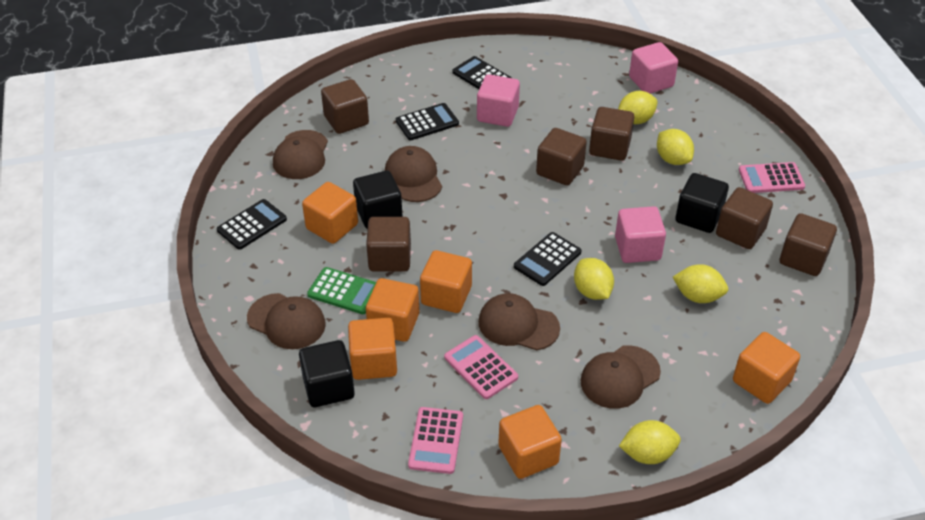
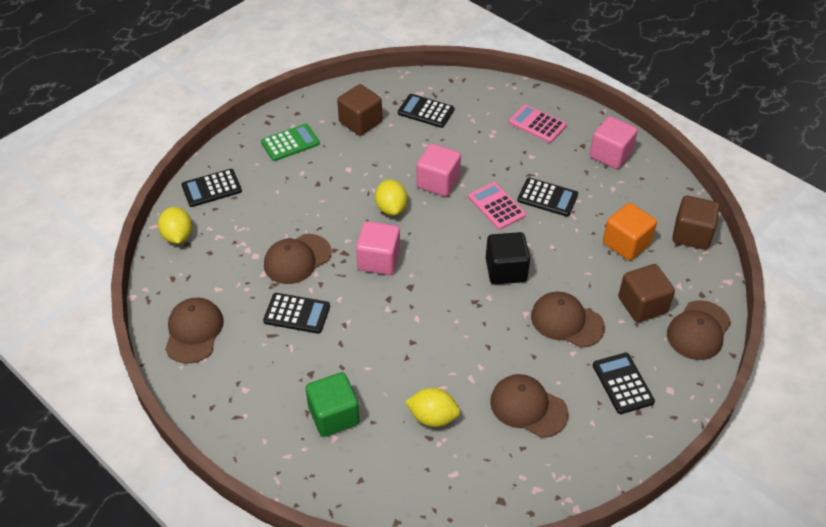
black calculator: [217,199,287,250] [396,103,459,140] [452,56,511,89] [514,232,581,286] = 4 -> [182,169,242,207] [263,293,330,334] [398,94,454,128] [517,178,578,217] [593,353,655,414] = 5
black cube: [299,340,355,407] [353,171,403,229] [675,173,729,233] = 3 -> [486,232,530,285] = 1
brown cube: [321,79,369,134] [366,217,411,272] [536,128,587,186] [589,107,634,161] [716,187,773,249] [780,213,837,276] = 6 -> [337,84,382,136] [618,264,675,322] [672,196,720,250] = 3
green cube: none = 0 -> [306,372,360,437] = 1
orange cube: [302,182,358,244] [348,318,397,380] [366,278,419,342] [420,250,472,313] [498,405,562,479] [733,332,800,404] = 6 -> [603,203,657,261] = 1
pink calculator: [408,407,463,474] [444,335,518,399] [739,162,805,193] = 3 -> [468,182,526,230] [509,104,567,143] = 2
yellow lemon: [574,258,614,300] [618,91,657,124] [619,420,681,464] [657,129,694,165] [673,264,728,303] = 5 -> [158,207,192,244] [375,180,407,216] [405,388,460,427] = 3

